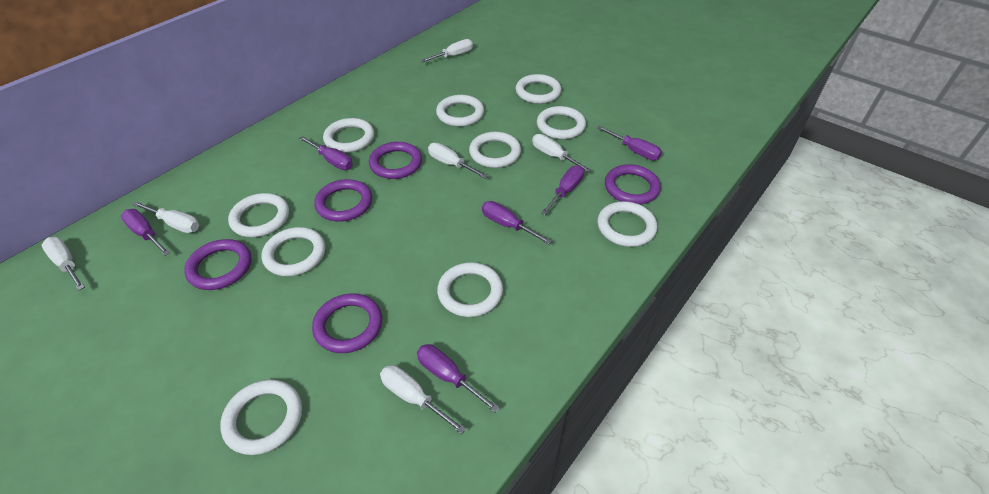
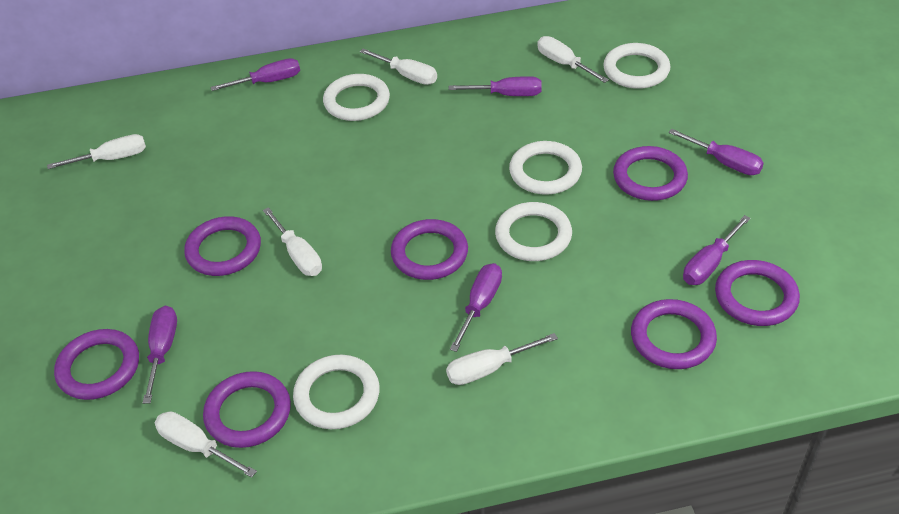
purple ring: [184,239,252,290] [312,293,382,353] [314,179,372,222] [369,142,422,179] [605,164,661,205] = 5 -> [54,329,139,400] [184,216,261,276] [203,371,291,448] [391,219,468,280] [613,146,688,201] [631,299,717,369] [715,260,800,326] = 7
white ring: [220,379,302,455] [228,193,289,237] [261,227,325,276] [323,118,374,153] [436,95,484,127] [437,262,503,317] [469,132,521,168] [516,74,561,104] [537,106,586,139] [597,201,658,247] = 10 -> [293,355,380,429] [323,74,390,121] [495,202,572,261] [509,141,582,195] [603,43,671,89] = 5

